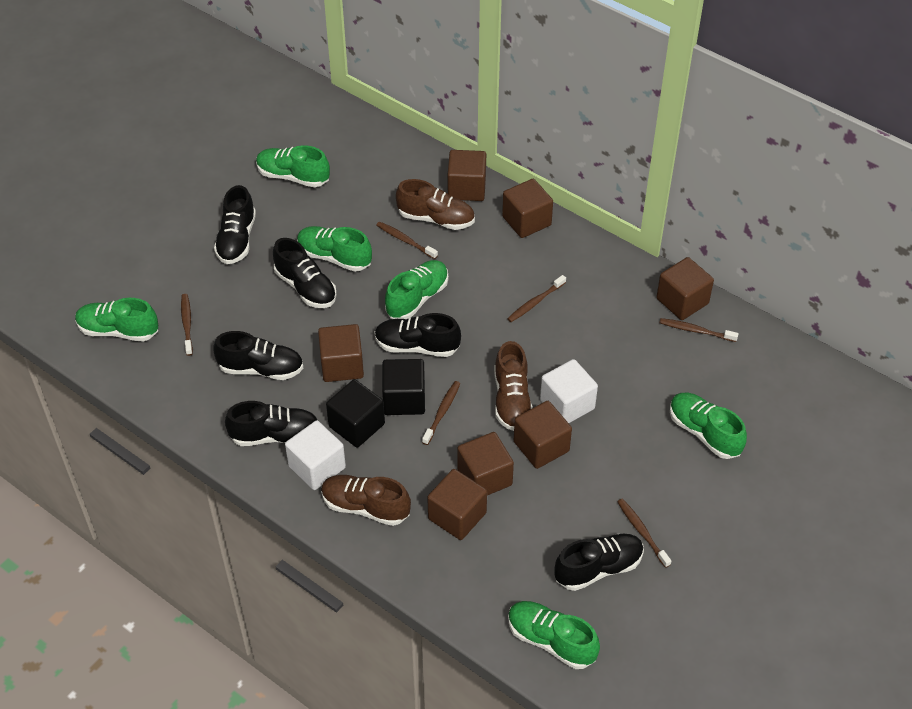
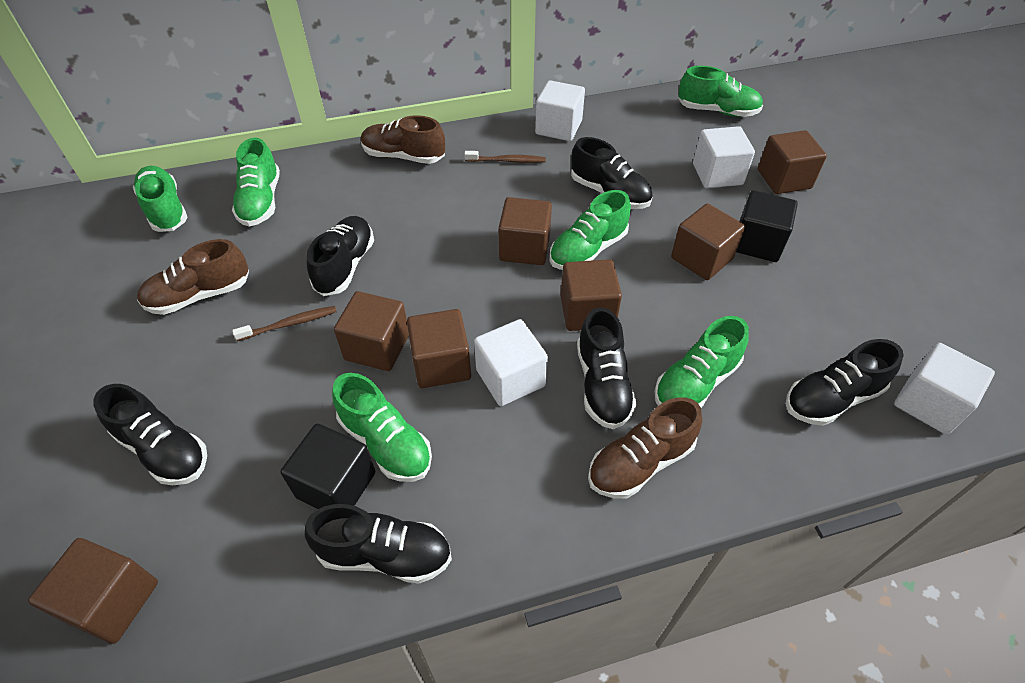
brown toothbrush: [181,294,193,356] [376,222,438,259] [422,381,461,445] [507,275,566,322] [617,499,671,568] [659,318,739,342] = 6 -> [232,306,337,341] [464,151,546,163] = 2
white cube: [285,420,346,490] [540,359,598,423] = 2 -> [474,319,548,406] [535,80,585,141] [693,126,755,188] [894,343,995,435] = 4

